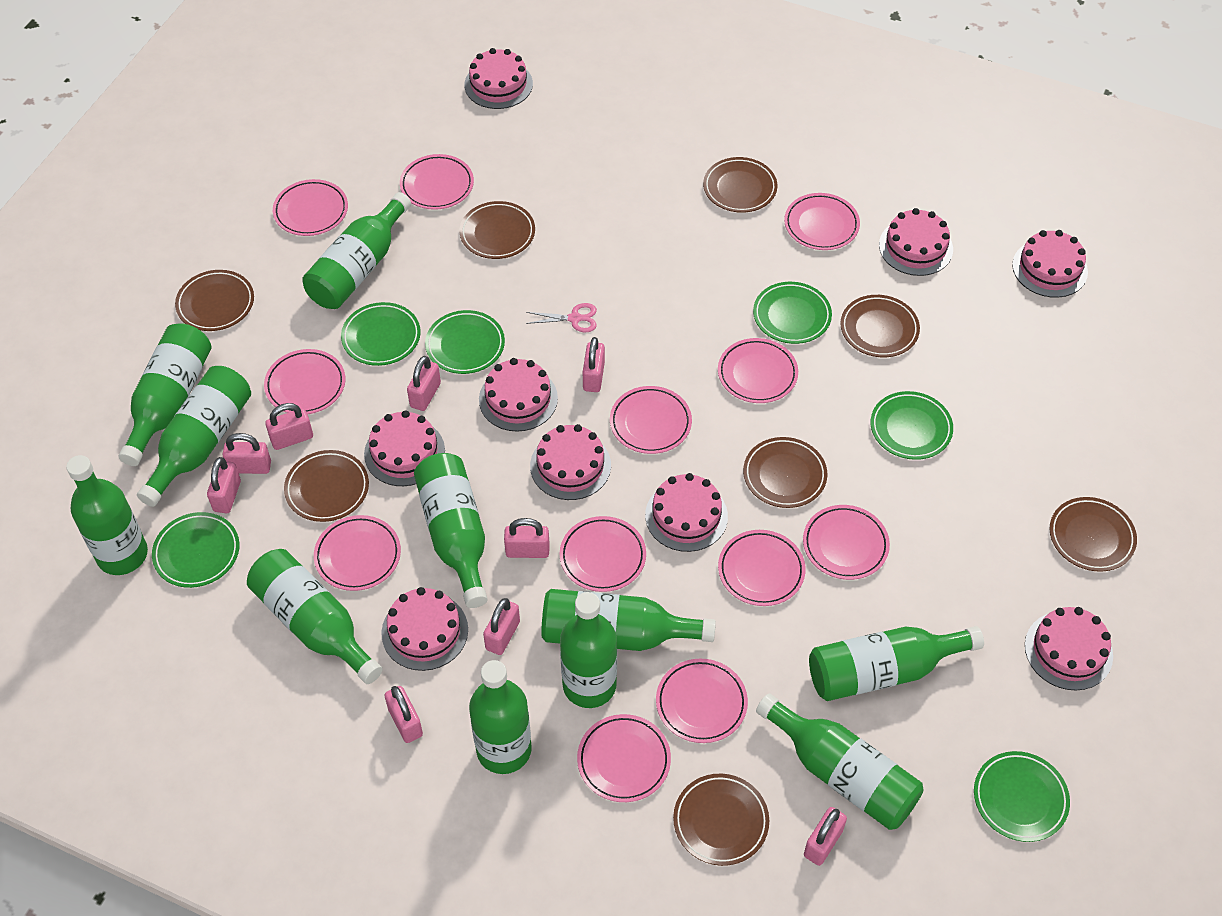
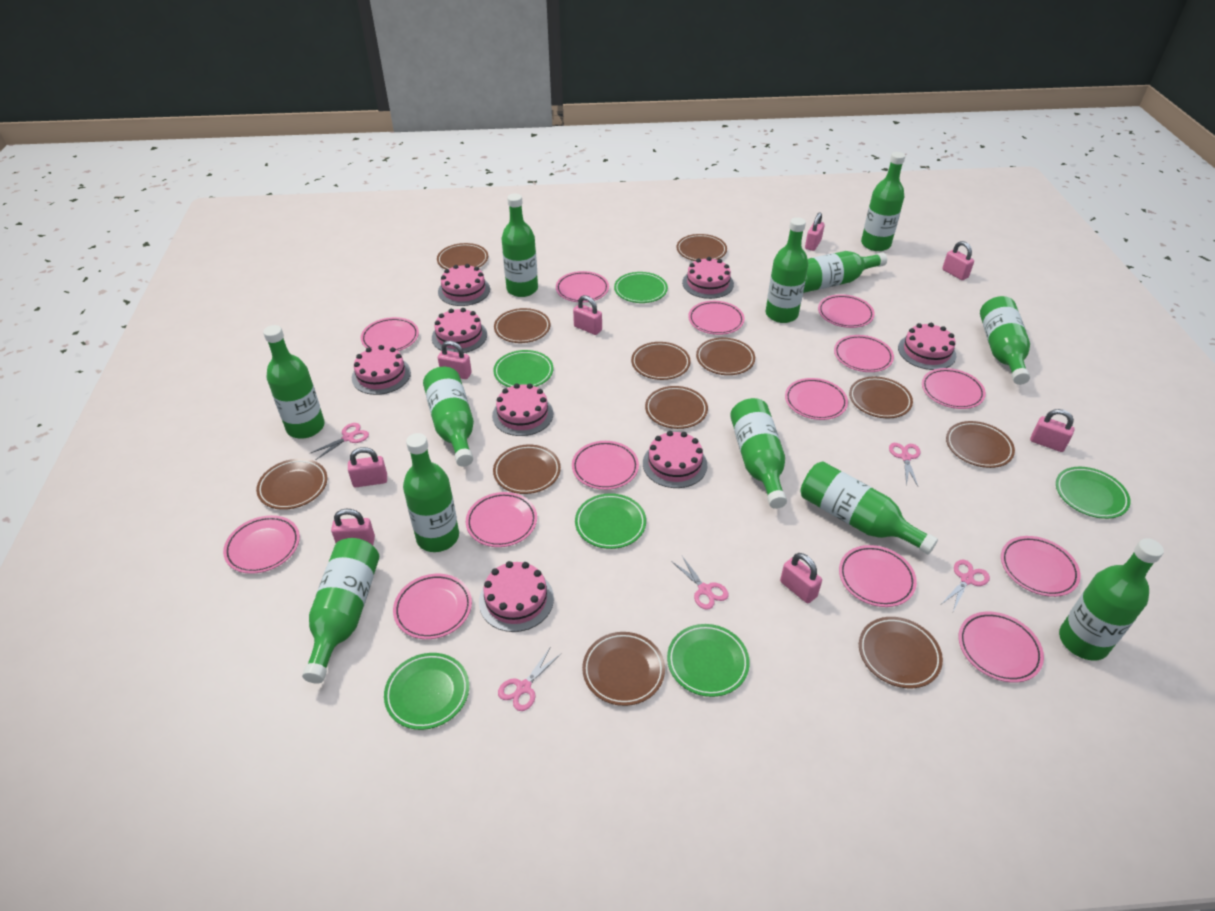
brown plate: [175,270,254,331] [284,450,369,522] [459,201,535,259] [673,774,769,866] [703,157,778,213] [743,437,827,508] [840,295,920,357] [1050,497,1137,572] = 8 -> [256,458,327,510] [437,243,488,269] [493,445,561,494] [494,308,550,343] [582,632,665,706] [631,342,691,380] [645,386,708,429] [677,234,727,261] [696,338,755,375] [849,377,913,418] [859,617,943,688] [946,421,1015,468] = 12
green bottle: [66,455,148,575] [119,323,211,466] [137,366,251,507] [247,549,383,684] [302,192,411,309] [414,453,488,608] [469,660,532,774] [541,589,716,651] [560,592,617,708] [756,693,924,830] [809,626,984,701] = 11 -> [263,325,325,438] [302,538,379,684] [403,433,459,552] [423,367,474,467] [501,194,538,297] [730,398,787,509] [766,217,808,323] [800,461,938,555] [803,251,887,293] [861,152,905,251] [980,296,1030,385] [1059,538,1164,661] = 12
pink cake: [364,410,445,486] [381,587,468,671] [464,48,533,109] [479,358,558,431] [530,424,611,500] [645,473,728,552] [879,208,953,276] [1012,230,1088,298] [1025,607,1113,690] = 9 -> [352,345,411,395] [432,308,487,353] [438,264,490,306] [479,561,554,632] [492,383,553,436] [643,431,707,488] [682,257,734,299] [898,323,956,370] = 8
pink padlock: [207,457,241,513] [222,433,271,474] [265,403,313,450] [385,686,423,743] [407,356,441,411] [483,598,520,655] [504,518,550,558] [583,337,605,392] [804,807,847,866] = 9 -> [331,509,375,545] [348,447,387,487] [438,341,472,379] [573,295,602,335] [780,553,822,603] [805,212,825,251] [942,241,974,280] [1030,409,1074,452] = 8
pink plate: [264,349,345,415] [273,179,348,236] [314,515,401,591] [400,154,474,210] [559,516,646,592] [577,714,671,802] [610,386,692,454] [656,659,748,743] [718,338,798,403] [718,530,806,606] [784,193,860,250] [803,505,890,580] = 12 -> [223,515,300,574] [361,317,419,351] [393,574,472,639] [466,492,537,547] [556,271,609,302] [572,441,639,490] [688,301,744,335] [785,378,848,420] [818,294,875,328] [834,335,894,372] [839,545,917,607] [922,368,986,409] [958,612,1044,683] [1001,536,1081,597] = 14
pink scissors: [526,303,597,332] = 1 -> [311,423,369,460] [498,648,561,711] [671,556,729,610] [889,443,921,486] [942,560,990,611] = 5

